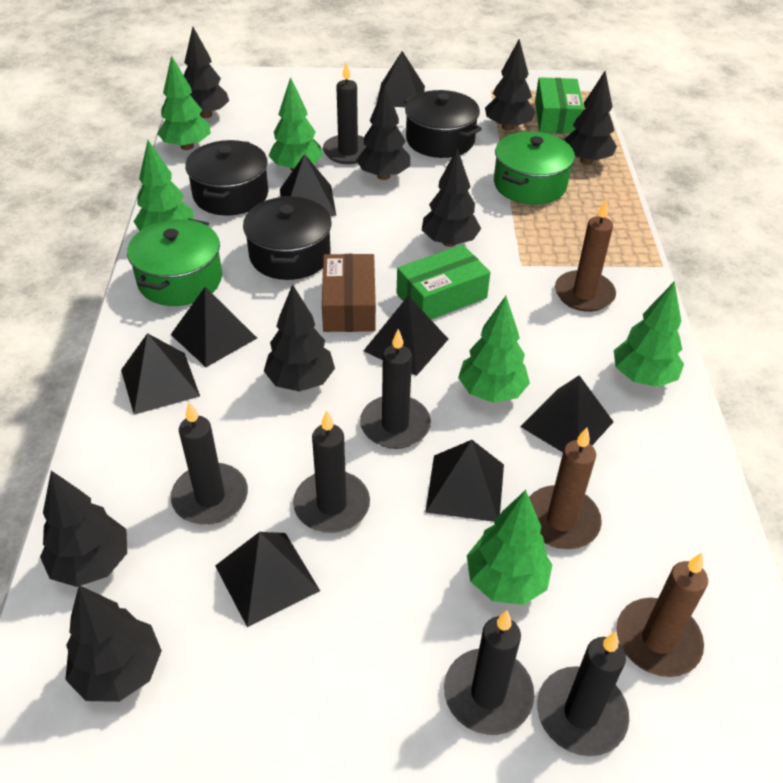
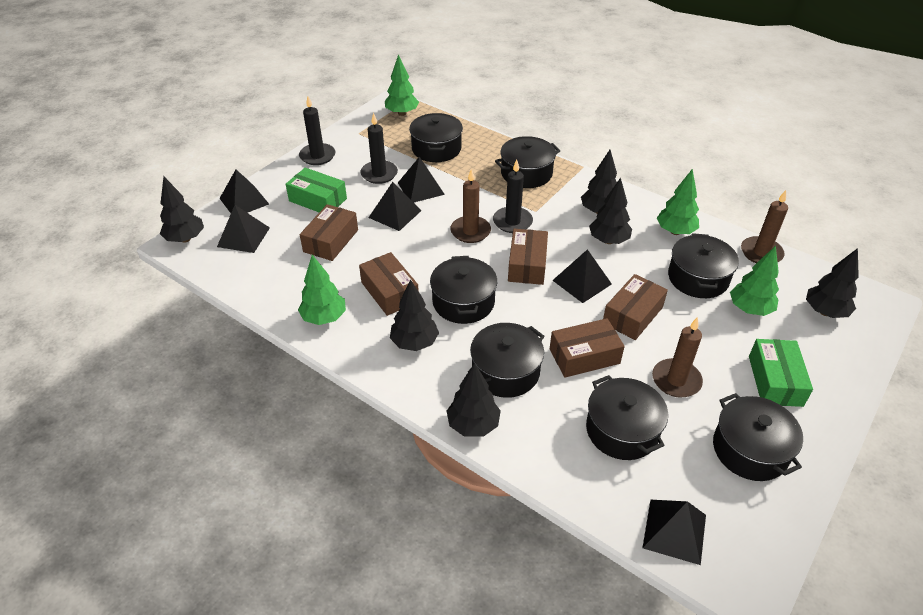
black candle: [171,402,248,525] [293,410,370,533] [323,62,367,164] [360,329,431,449] [444,611,534,735] [537,632,629,756] = 6 -> [299,96,335,165] [361,113,398,184] [493,160,533,233] = 3
black pot: [185,140,268,216] [243,196,332,280] [404,90,482,158] = 3 -> [409,113,463,162] [430,256,497,324] [468,323,545,398] [495,136,560,188] [586,375,668,460] [668,233,739,298] [713,393,803,481] = 7
black pyramid: [121,333,200,415] [171,287,257,367] [215,532,320,627] [280,154,336,216] [363,296,448,376] [377,51,425,107] [425,440,504,522] [520,375,614,452] = 8 -> [217,205,270,253] [219,170,269,213] [369,182,422,231] [398,156,445,202] [552,249,612,303] [642,500,706,565] = 6
black tree: [40,471,127,587] [65,585,162,702] [184,27,229,118] [264,284,335,392] [356,85,410,180] [422,148,481,247] [485,39,536,131] [564,71,617,164] = 8 -> [160,177,204,243] [390,279,439,351] [447,363,501,437] [581,150,617,214] [589,178,632,244] [806,248,859,318] = 6
brown box: [322,254,376,332] = 1 -> [300,204,358,261] [359,252,419,316] [508,229,548,285] [550,318,625,377] [603,274,668,340] = 5
green pot: [127,218,222,306] [494,131,575,205] = 2 -> none = 0
green tree: [133,140,193,231] [157,55,211,150] [268,77,323,171] [458,296,530,403] [467,490,552,605] [614,281,684,387] = 6 -> [298,255,346,325] [385,54,419,116] [657,169,699,235] [730,246,779,316] = 4

